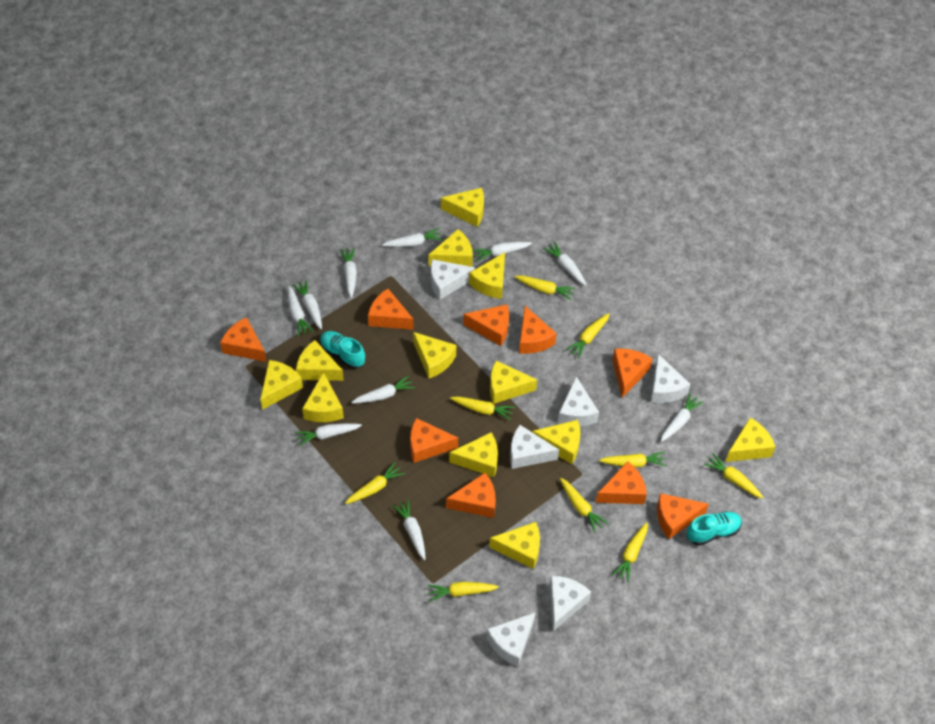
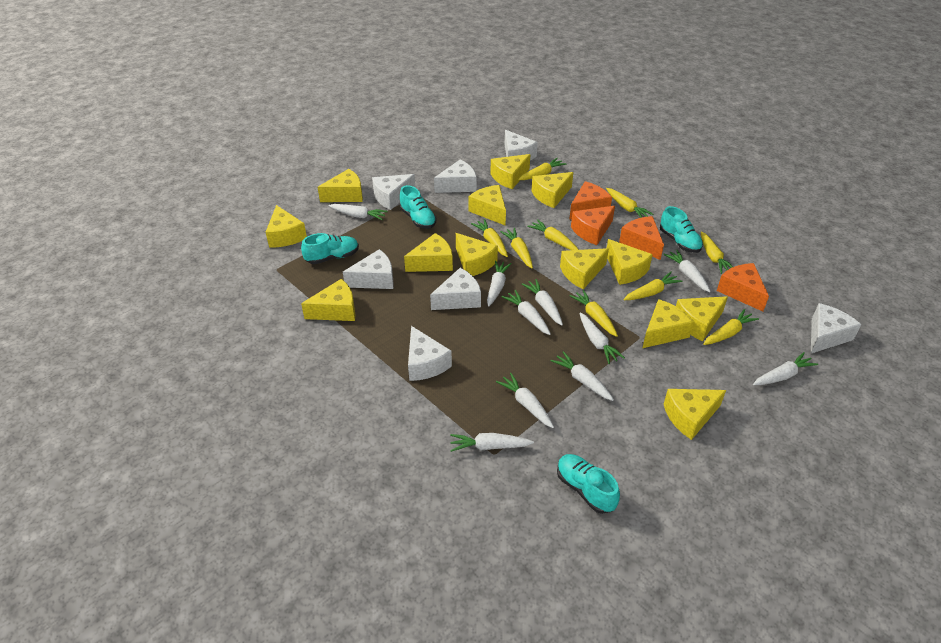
orange cheese: [220,317,267,362] [368,289,414,330] [410,418,458,463] [446,473,496,518] [463,304,509,346] [519,306,557,354] [596,461,647,504] [612,349,653,397] [657,493,709,539] = 9 -> [569,181,612,220] [571,206,615,245] [619,216,664,260] [717,263,769,311] = 4
turquoise shoe: [320,331,365,369] [687,511,742,546] = 2 -> [301,233,359,264] [400,185,436,229] [557,454,620,514] [660,206,703,253] = 4
white cheese: [431,259,475,300] [487,613,535,666] [510,425,559,469] [550,576,591,631] [558,376,599,426] [651,354,690,403] = 6 -> [343,249,394,289] [372,174,415,210] [408,326,452,381] [430,268,481,310] [434,160,476,193] [505,130,538,160] [811,303,861,353] = 7
yellow cheese: [260,360,303,410] [296,340,344,381] [302,372,344,422] [413,332,456,378] [428,229,473,267] [441,188,484,227] [449,432,498,477] [469,252,505,299] [489,522,540,569] [490,361,537,404] [532,420,580,464] [725,418,775,462] = 12 -> [266,205,307,248] [301,279,356,321] [318,169,363,202] [404,233,453,272] [456,233,498,276] [469,185,506,225] [490,154,530,189] [531,172,573,208] [560,248,609,289] [607,239,653,285] [642,299,694,348] [664,389,726,440] [676,296,728,341] = 13

